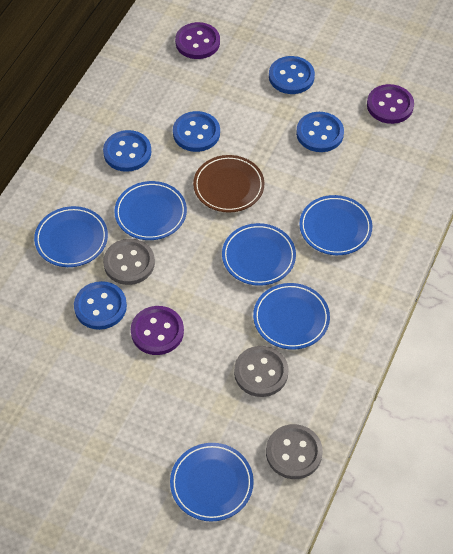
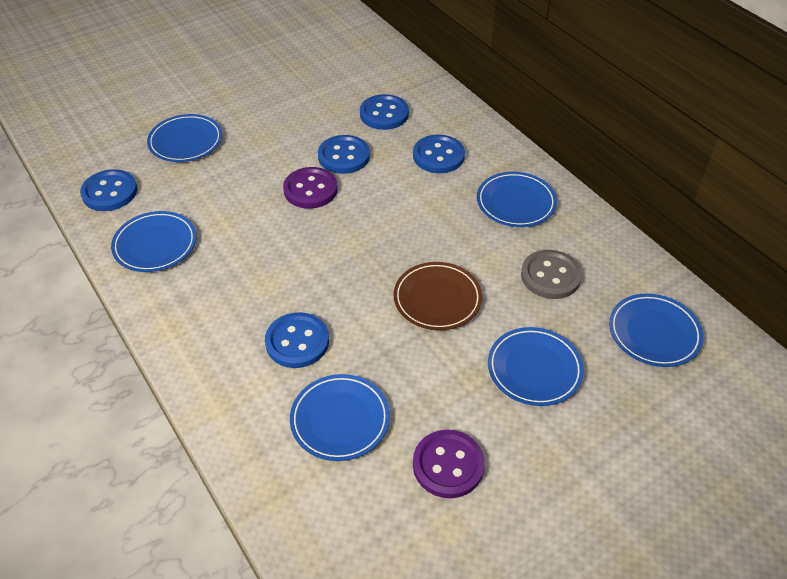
grey button: [103,239,155,285] [234,346,288,397] [266,424,323,479] = 3 -> [521,250,582,299] = 1
purple button: [131,306,184,355] [175,22,220,59] [367,84,414,124] = 3 -> [283,167,338,209] [413,430,485,498] = 2

